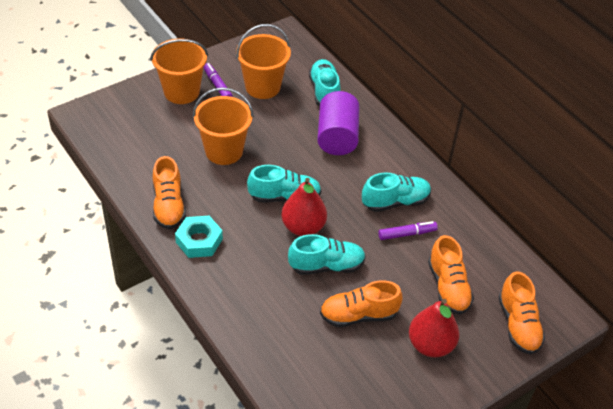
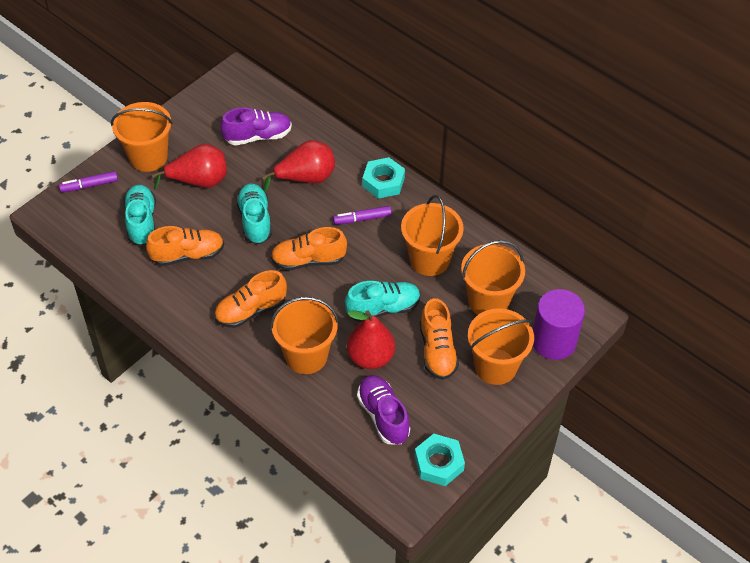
orange bucket: [150,39,208,104] [193,87,254,165] [236,24,291,99] = 3 -> [111,102,173,172] [270,297,339,374] [401,195,464,276] [461,240,525,315] [468,308,534,385] = 5
purple shoe: none = 0 -> [221,107,292,146] [357,375,410,444] = 2
red pear: [281,178,327,236] [409,299,459,357] = 2 -> [152,144,227,190] [262,140,335,192] [347,310,395,369] = 3
turquoise nut: [175,216,223,258] = 1 -> [362,157,405,199] [414,434,465,486] = 2
turquoise shoe: [247,165,321,203] [288,234,366,275] [309,59,341,107] [362,173,431,212] = 4 -> [123,185,156,246] [236,184,272,244] [345,281,421,322] = 3

